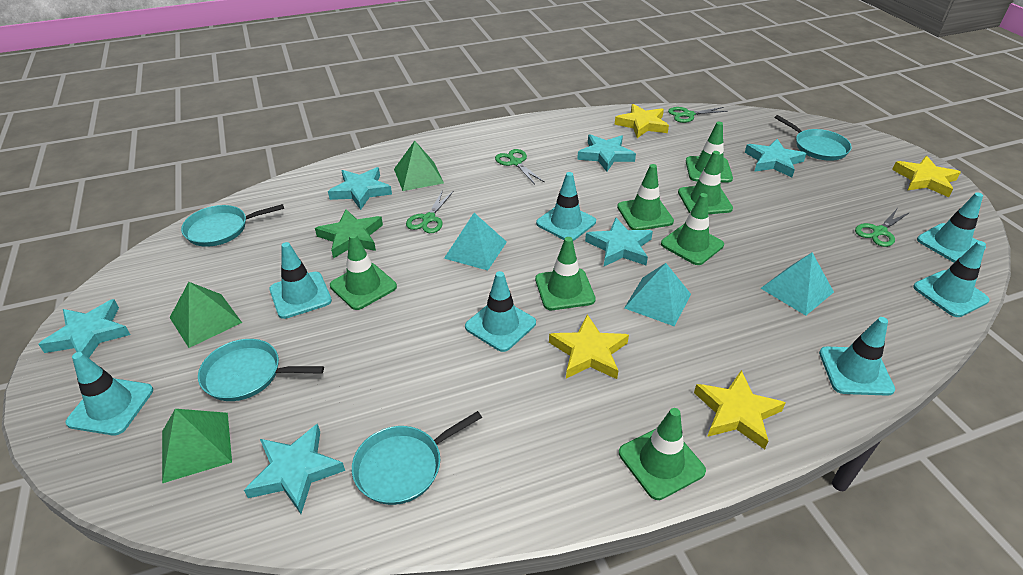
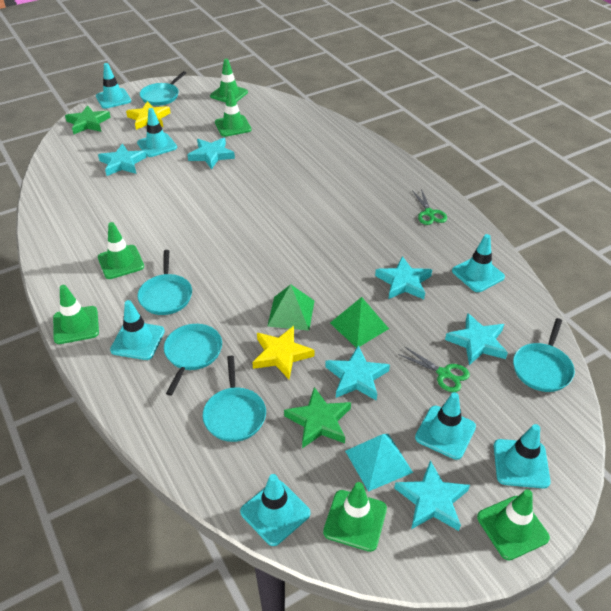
green pyramid: [162,409,232,483] [169,282,242,348] [394,141,444,191] = 3 -> [268,284,314,331] [330,297,389,348] = 2
green scissors: [406,190,453,233] [495,149,544,184] [668,107,728,123] [855,209,910,247] = 4 -> [398,346,470,392] [412,189,447,225] = 2
green star: [315,209,383,258] = 1 -> [65,105,111,134] [284,387,351,448] = 2
green traffic cone: [330,233,397,310] [535,237,596,310] [617,164,674,230] [619,408,706,500] [661,193,724,265] [678,151,733,214] [686,122,733,183] = 7 -> [53,285,99,344] [98,222,144,279] [210,59,248,103] [215,89,251,137] [323,482,387,552] [477,489,550,560] = 6
turquoise pan: [181,204,284,247] [198,339,324,401] [352,411,482,505] [774,115,852,161] = 4 -> [138,250,192,315] [140,71,186,106] [164,324,222,396] [203,356,266,442] [513,318,575,392] = 5
turquoise pyramid: [444,213,507,270] [624,263,691,327] [761,252,834,316] = 3 -> [345,434,413,492] = 1
yellow star: [549,314,629,379] [614,104,669,138] [694,370,786,449] [892,156,961,197] = 4 -> [126,101,171,130] [252,326,314,379] = 2

